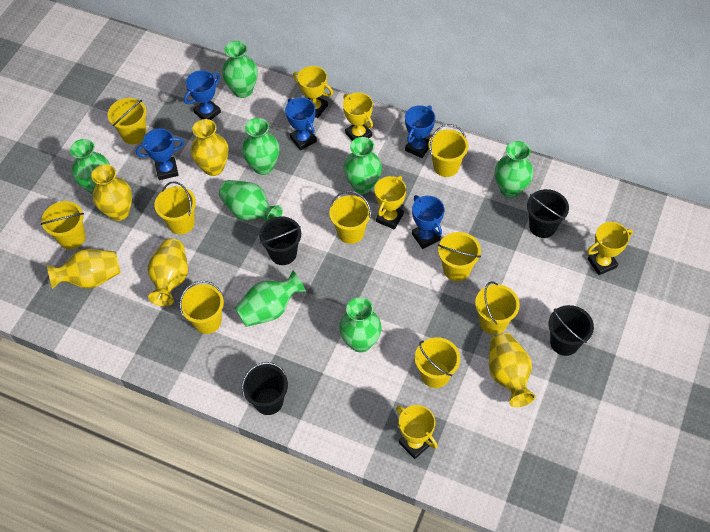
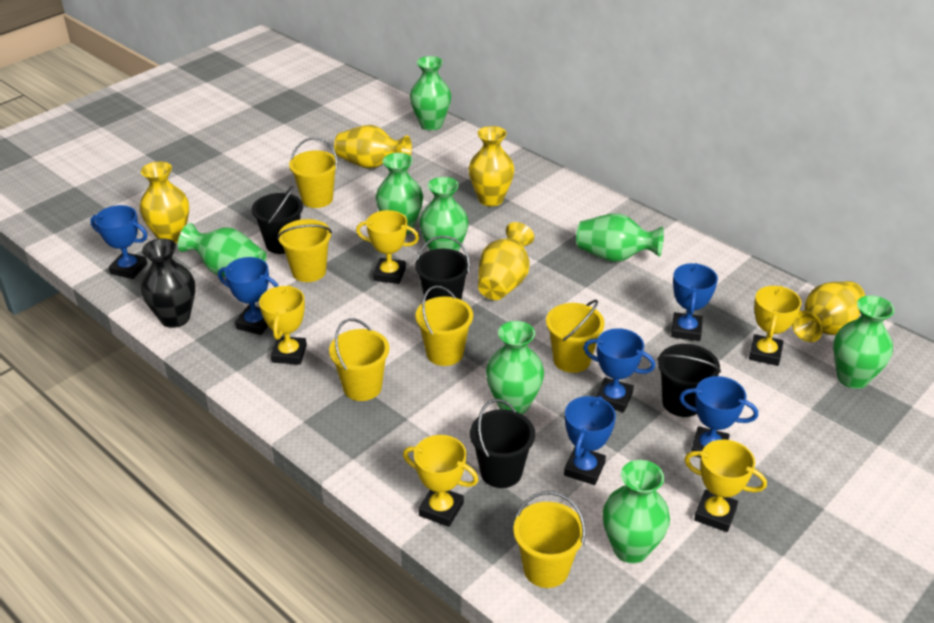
black vase: none = 0 -> [141,238,195,328] = 1
blue trophy: [136,129,184,180] [184,70,221,120] [285,97,317,150] [405,105,435,158] [412,195,444,249] = 5 -> [90,205,147,279] [218,257,278,335] [564,396,616,485] [583,328,655,412] [671,263,718,341] [679,376,758,458] = 6
yellow bucket: [41,201,85,249] [107,98,147,144] [155,181,196,235] [179,281,224,334] [329,191,371,244] [415,337,460,388] [428,124,469,177] [438,232,481,281] [475,281,520,334] = 9 -> [277,219,332,282] [289,137,338,208] [329,318,389,401] [415,286,473,366] [513,491,586,588] [546,299,605,373] = 6

